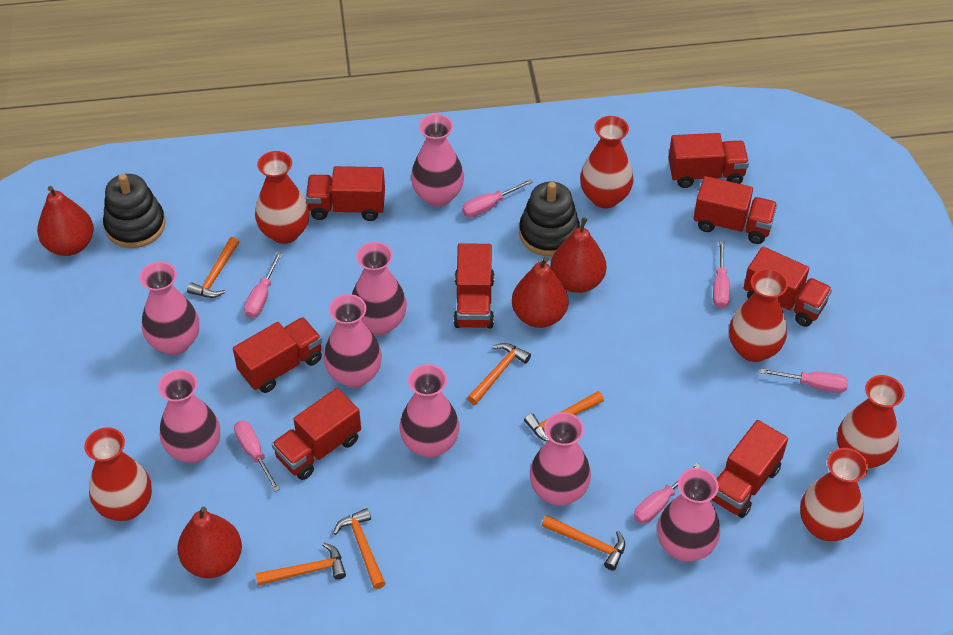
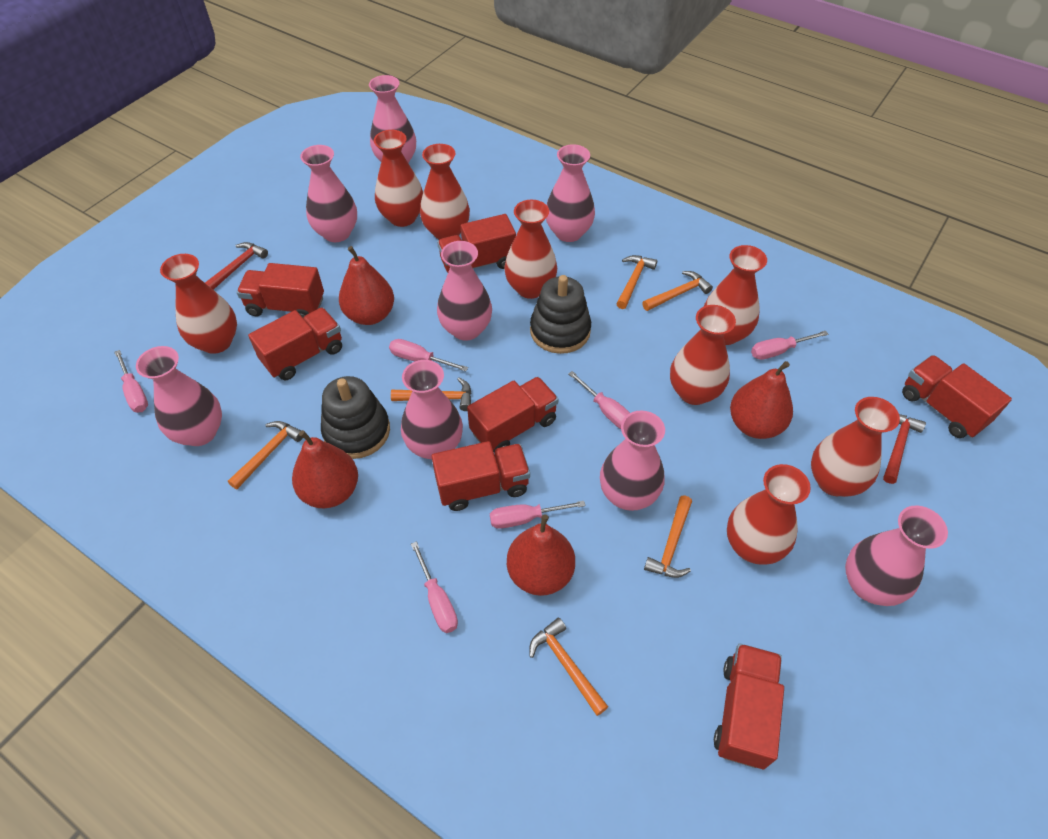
red hammer: none = 0 -> [205,242,268,290] [883,414,926,484] = 2
red truck: [233,317,322,393] [272,388,361,480] [306,166,385,221] [453,243,494,328] [668,133,749,188] [694,176,777,244] [712,420,788,518] [744,246,832,327] = 8 -> [237,263,324,318] [248,308,342,380] [432,441,530,511] [437,214,516,273] [467,377,559,453] [714,644,784,769] [902,355,1012,438] = 7
red vase: [84,427,152,521] [255,151,310,244] [580,116,634,208] [729,268,788,362] [800,448,868,541] [837,375,905,468] = 6 -> [160,254,237,354] [374,130,423,227] [420,144,470,240] [504,200,557,299] [670,305,736,405] [704,245,767,345] [727,464,811,565] [811,397,900,497] = 8

